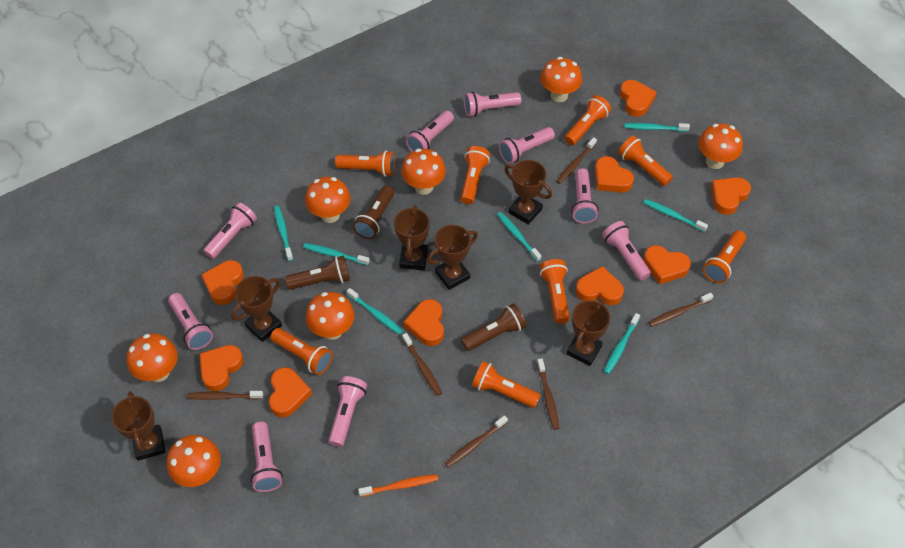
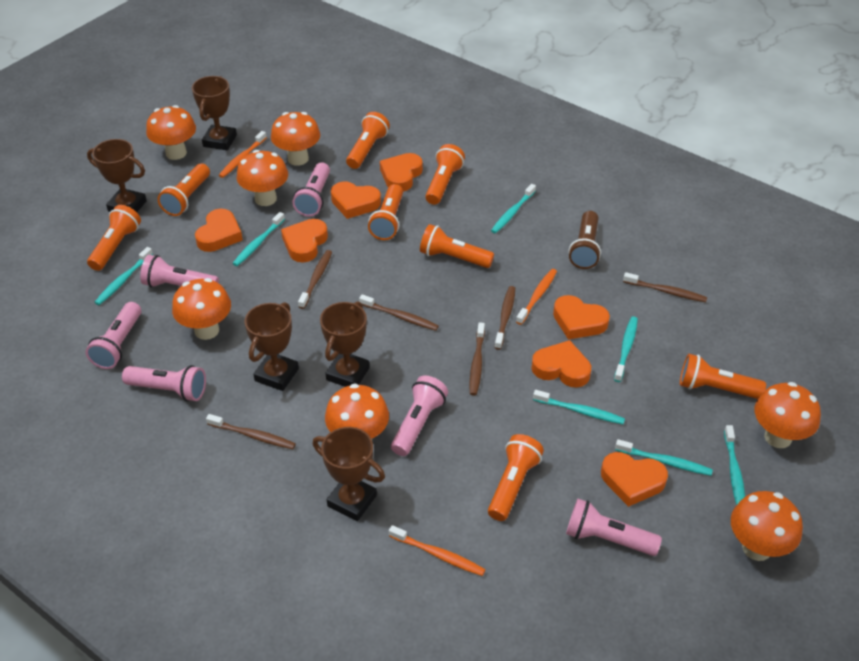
brown flashlight: [285,256,350,290] [353,185,394,239] [461,303,526,351] = 3 -> [569,211,601,269] = 1
brown trophy: [111,391,166,461] [231,276,282,342] [394,205,430,270] [427,225,478,290] [504,160,552,225] [566,299,610,366] = 6 -> [87,139,147,212] [192,76,237,150] [245,302,299,391] [313,427,385,521] [320,301,370,387] = 5
orange heart: [199,345,243,391] [201,260,244,305] [269,367,312,417] [404,299,444,346] [576,266,624,305] [595,156,634,192] [620,80,657,117] [643,245,691,284] [711,177,751,215] = 9 -> [195,209,243,252] [281,219,328,262] [331,181,381,219] [380,153,423,192] [531,340,591,387] [553,295,610,340] [601,452,668,507] = 7
orange toothbrush: [358,474,438,497] = 1 -> [219,131,267,178] [389,525,486,576] [516,269,557,325] = 3
pink flashlight: [168,293,213,350] [203,202,257,259] [251,421,282,492] [328,376,367,447] [406,111,454,152] [464,92,521,117] [499,127,555,164] [571,168,598,224] [602,221,651,281] = 9 -> [86,302,141,369] [122,365,206,401] [140,255,219,287] [292,162,330,216] [391,375,448,456] [566,498,662,556] = 6

